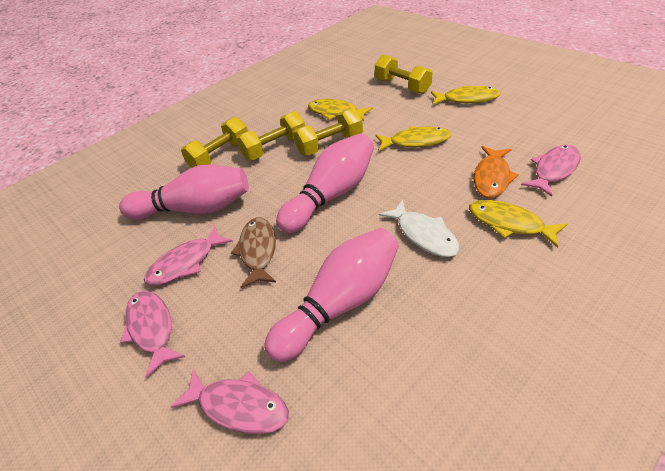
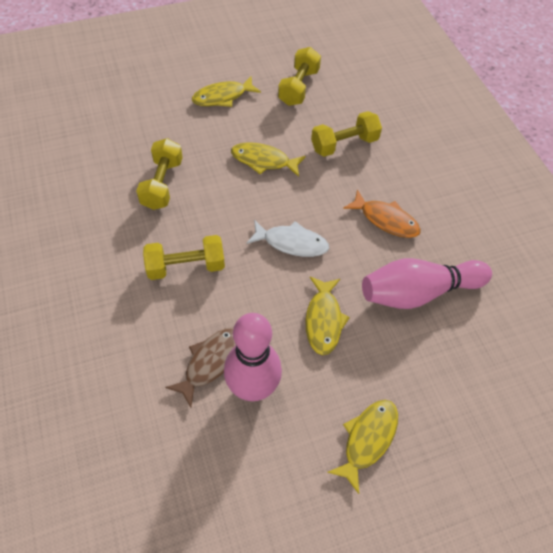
pink bowling pin: [119,165,249,220] [264,228,399,362] [276,133,374,234] = 3 -> [224,313,282,401] [362,258,492,309] = 2
pink fish: [120,291,185,378] [144,225,233,286] [171,369,289,434] [521,145,581,197] = 4 -> none = 0

